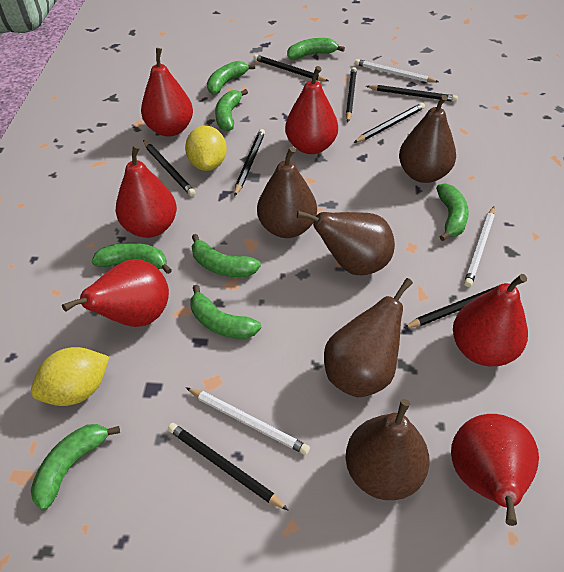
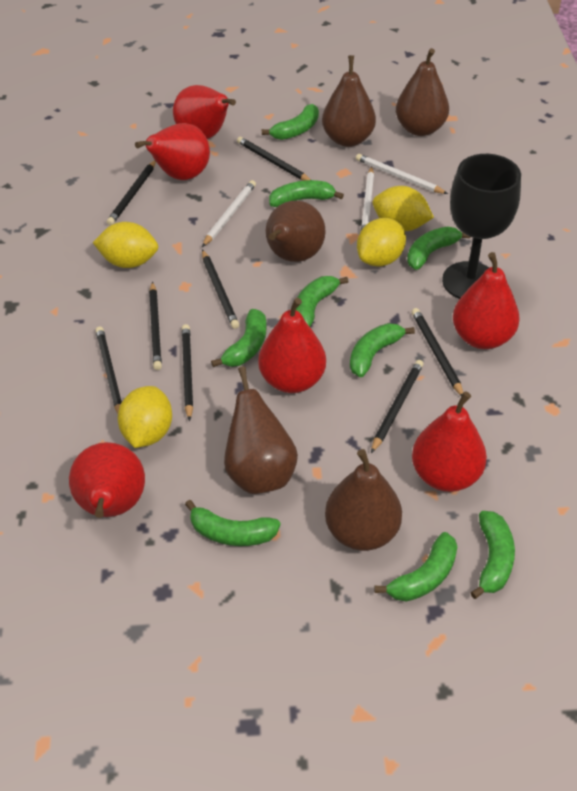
black goblet: none = 0 -> [442,154,521,299] = 1
green banana: [31,424,120,511] [92,243,172,274] [190,285,261,339] [192,234,261,277] [207,61,255,95] [215,89,248,131] [287,38,345,60] [436,183,469,241] = 8 -> [185,500,281,546] [211,309,266,367] [262,104,319,140] [269,180,344,207] [296,276,349,327] [350,323,415,377] [374,532,457,602] [407,227,471,270] [471,511,515,599] = 9
yellow lemon: [31,347,110,406] [185,126,227,171] = 2 -> [93,222,158,268] [118,386,172,448] [357,218,406,267] [373,186,434,231] = 4

